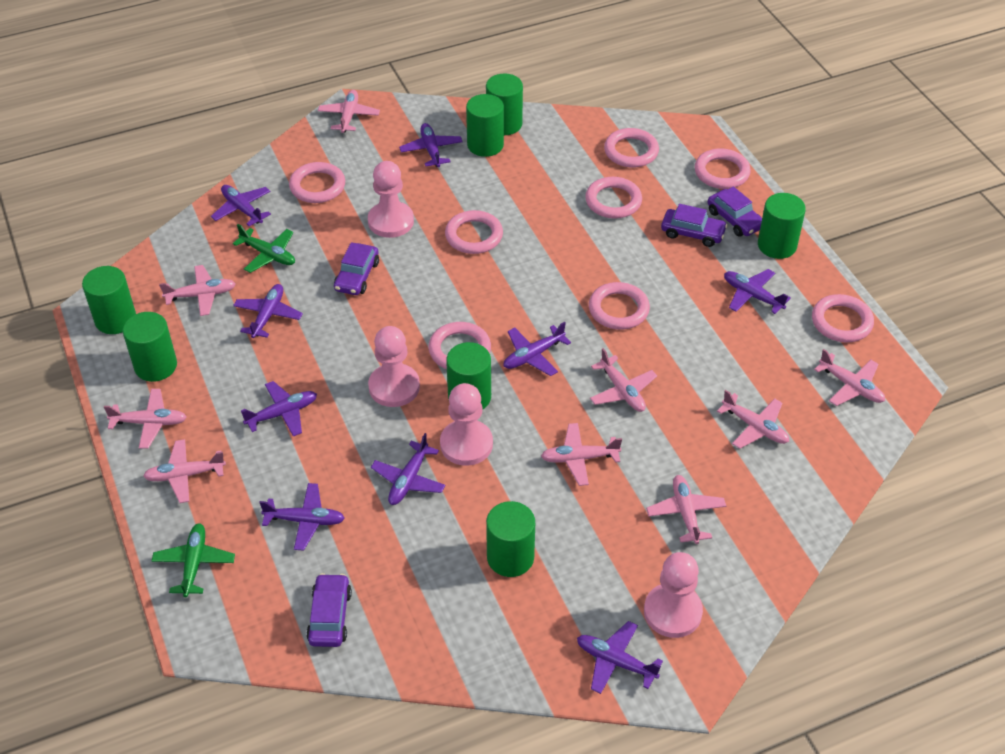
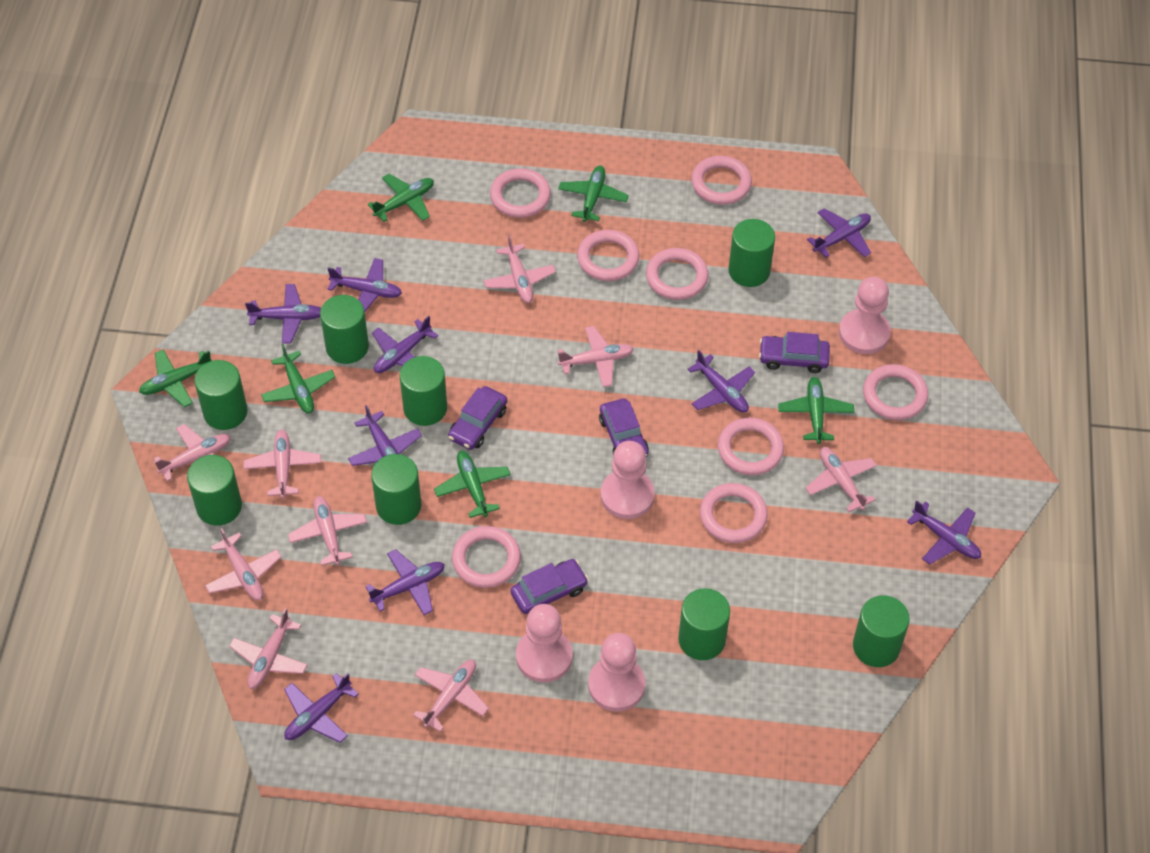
green cylinder: [82,266,136,334] [123,312,177,382] [446,342,491,410] [466,94,504,157] [486,74,523,135] [486,501,535,577] [758,193,806,259] = 7 -> [187,455,242,526] [194,360,248,430] [320,295,369,364] [371,454,421,525] [400,356,447,426] [678,588,730,660] [728,219,775,287] [853,595,910,667] = 8
green plane: [152,523,235,597] [233,224,295,273] = 2 -> [139,349,212,407] [261,344,335,414] [368,174,434,222] [434,451,511,518] [558,165,629,222] [778,377,854,444] = 6

